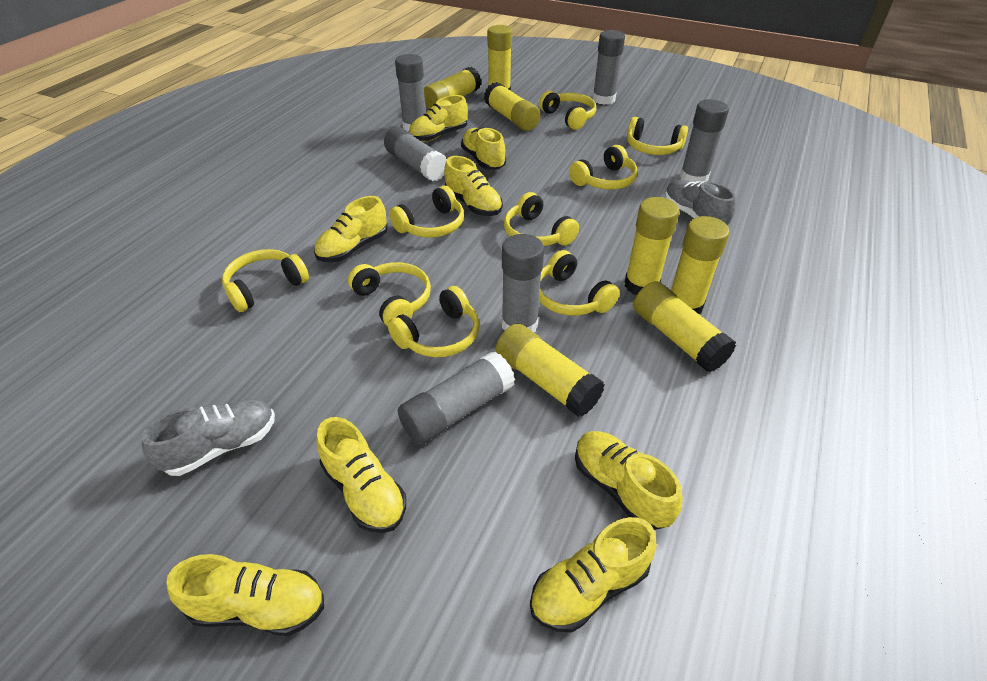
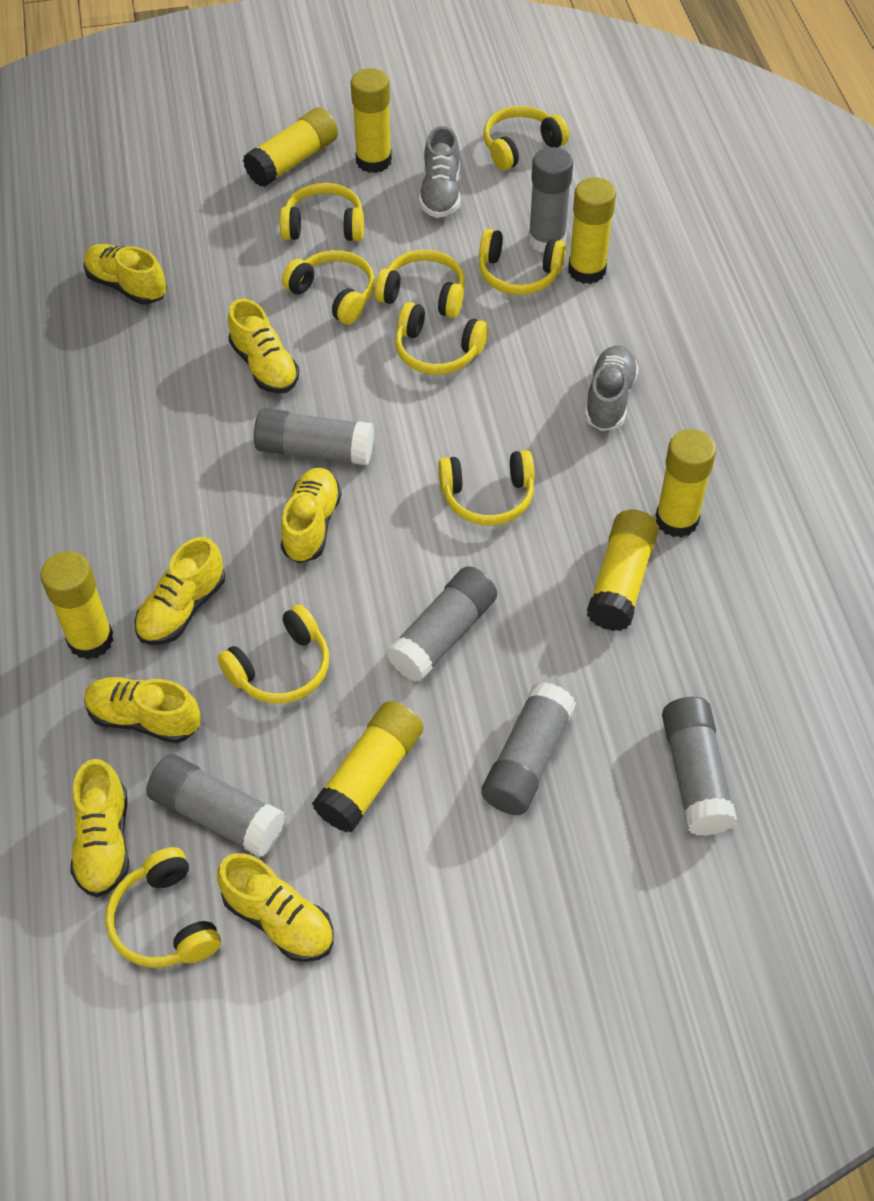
yellow shoe: [166,554,324,636] [314,196,387,262] [316,417,406,533] [409,95,468,142] [444,156,503,216] [461,127,506,170] [530,517,656,632] [575,431,683,530] = 8 -> [70,759,129,897] [84,244,167,305] [84,677,201,743] [135,537,225,645] [217,853,333,962] [228,299,299,394] [281,468,342,563] = 7

